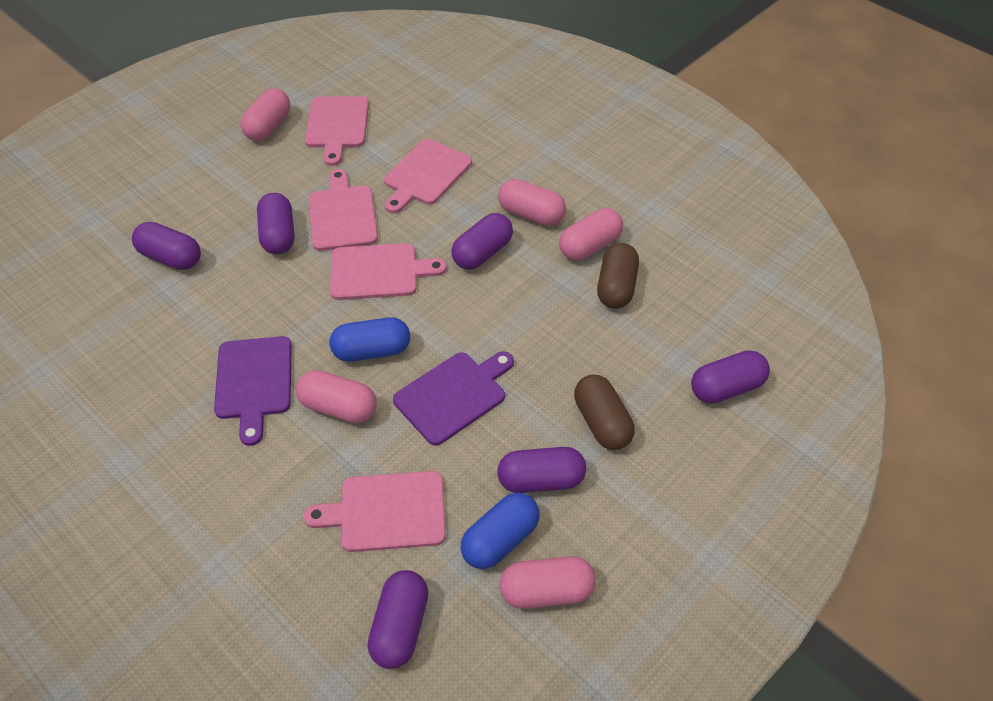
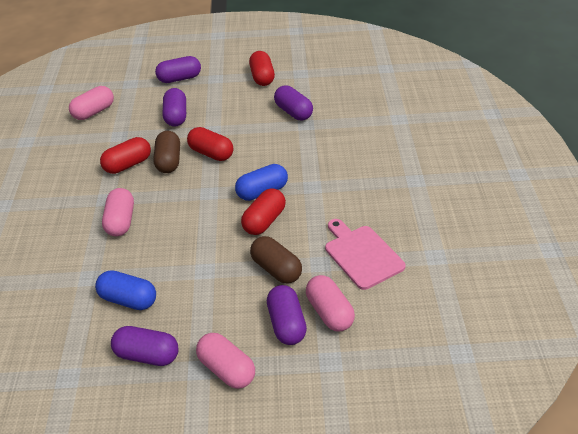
pink capsule: [240,88,290,141] [296,370,377,423] [498,179,566,226] [500,556,596,609] [559,208,623,261] = 5 -> [69,86,114,120] [102,188,134,236] [196,333,255,389] [306,275,355,331] = 4
pink cutting board: [304,471,446,552] [305,96,369,166] [309,169,378,251] [330,243,447,300] [384,139,472,213] = 5 -> [325,219,406,290] = 1
purple capsule: [132,222,201,270] [257,193,294,254] [368,570,429,669] [452,213,513,270] [497,447,586,493] [691,350,770,404] = 6 -> [111,326,179,366] [155,56,201,83] [163,88,186,126] [267,285,307,345] [274,85,313,120] = 5
purple cutting board: [214,336,292,446] [393,351,514,446] = 2 -> none = 0
red capsule: none = 0 -> [100,137,151,174] [187,127,233,161] [241,188,286,235] [249,51,275,86] = 4

